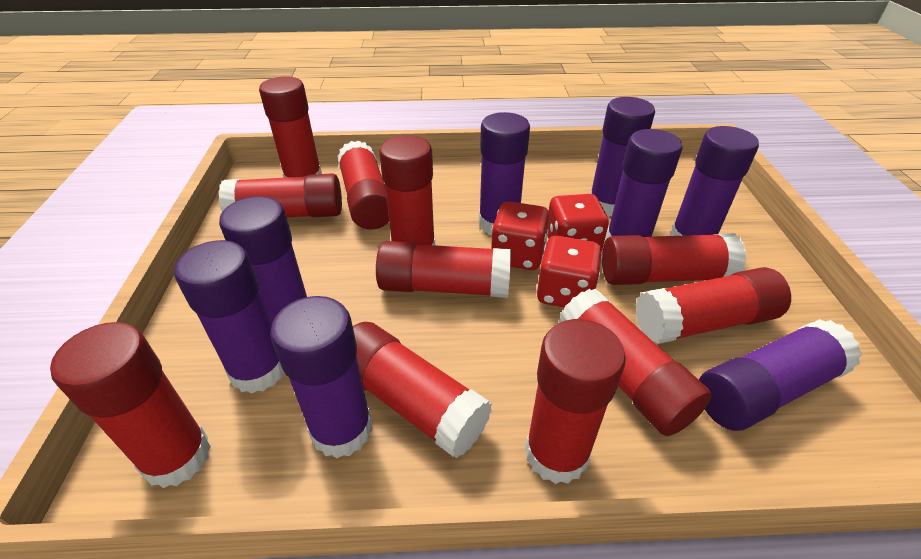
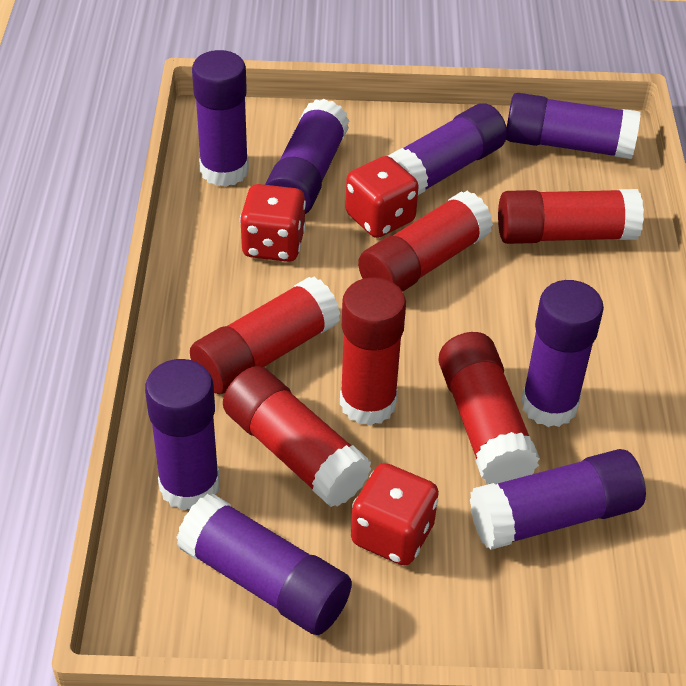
red glue stick: [50,322,211,488] [218,173,342,218] [259,76,322,178] [337,140,389,230] [353,322,492,458] [376,241,511,298] [379,135,435,245] [525,319,626,484] [558,289,712,436] [602,233,747,285] [635,267,791,344] = 11 -> [190,277,341,394] [223,366,371,507] [340,277,406,426] [358,191,493,292] [438,332,540,484] [498,189,644,244] = 6

